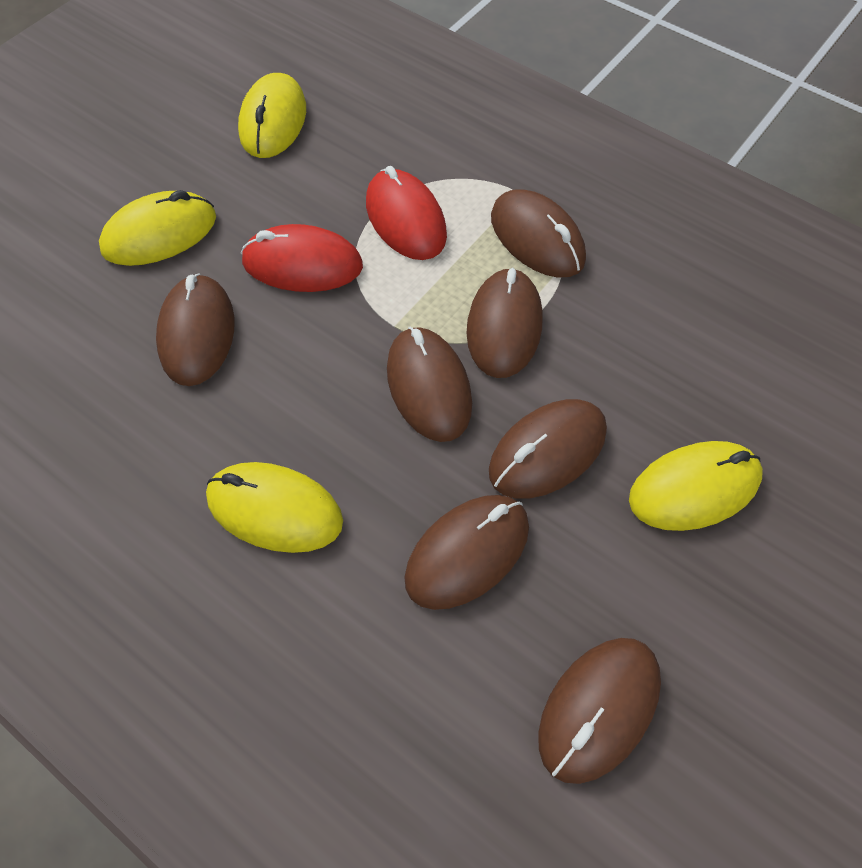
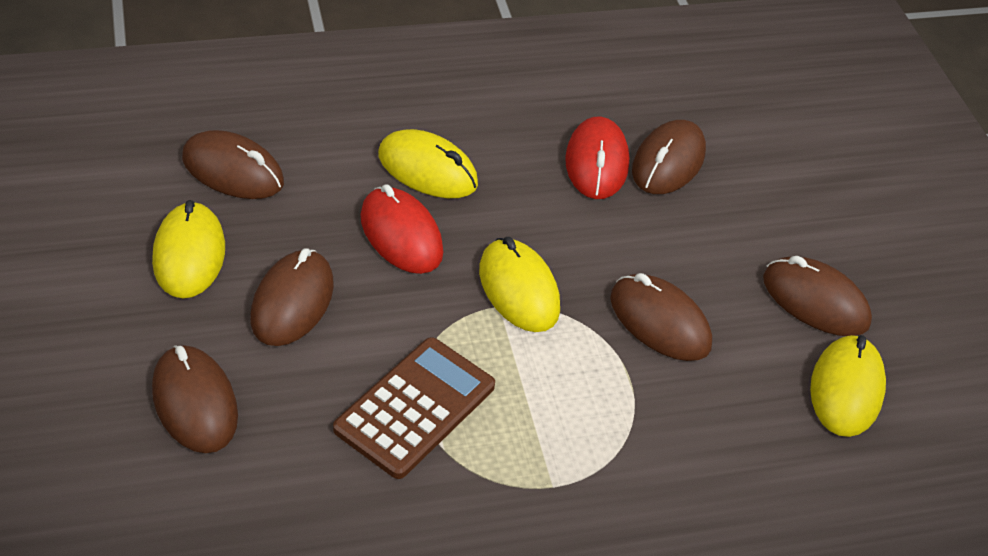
brown calculator: none = 0 -> [333,337,495,479] = 1
brown mouse: [156,274,234,386] [387,327,472,442] [404,495,529,610] [466,268,543,378] [489,399,607,499] [491,189,586,278] [538,638,661,784] = 7 -> [152,345,238,453] [182,130,284,199] [251,248,334,346] [610,273,712,361] [632,120,706,194] [763,256,872,336] = 6

